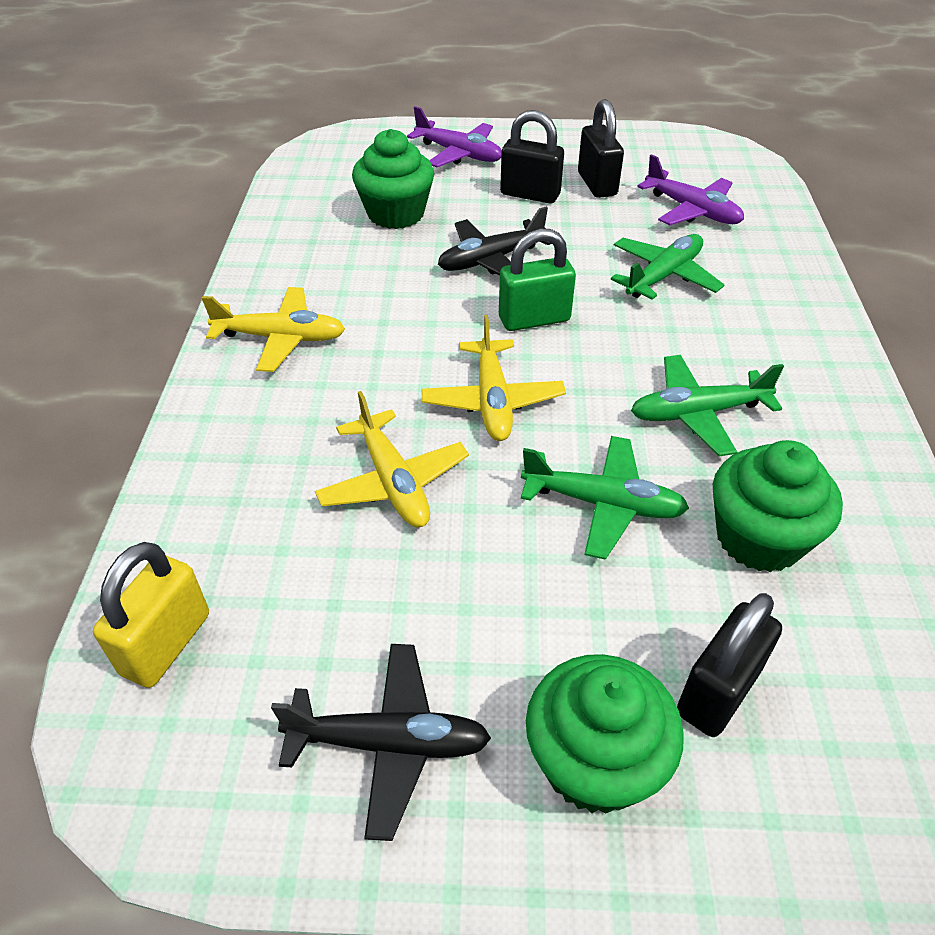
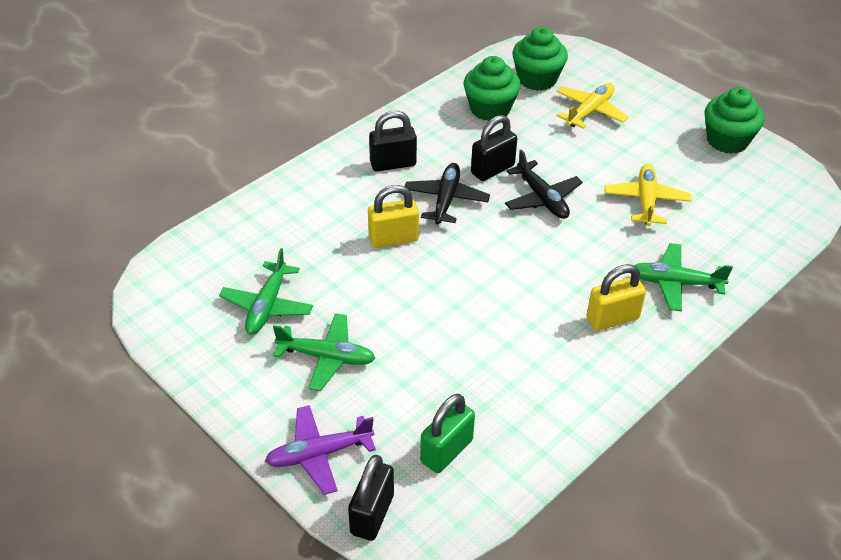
purple plane: [407,106,502,167] [637,154,744,225] = 2 -> [265,405,376,495] = 1
yellow padlock: [93,542,209,688] = 1 -> [368,185,419,248] [586,264,646,331] = 2
yellow plane: [202,287,345,372] [315,391,469,527] [421,315,566,441] = 3 -> [557,83,628,129] [605,164,691,226] = 2

